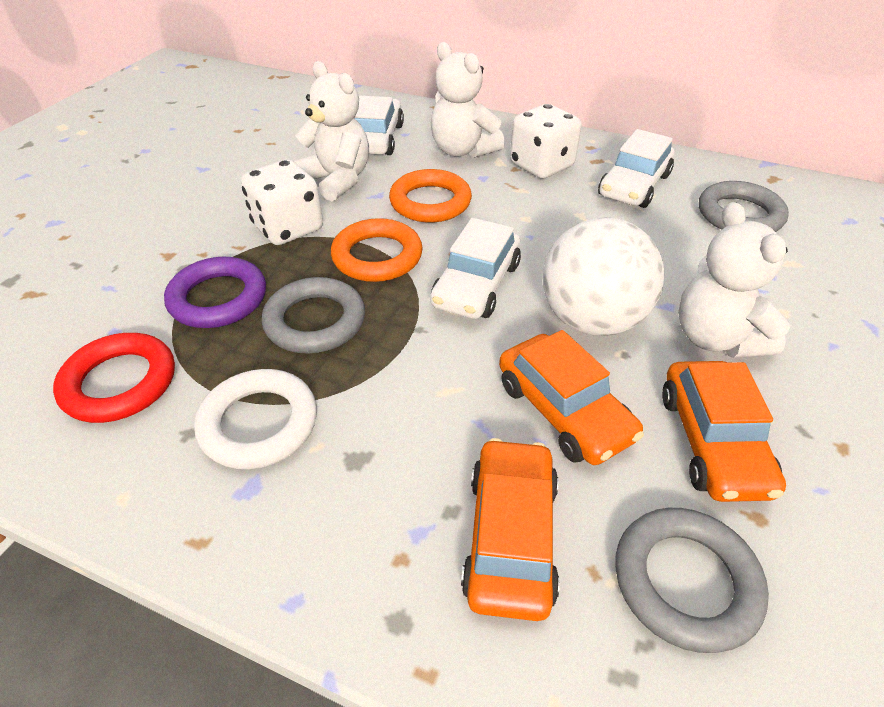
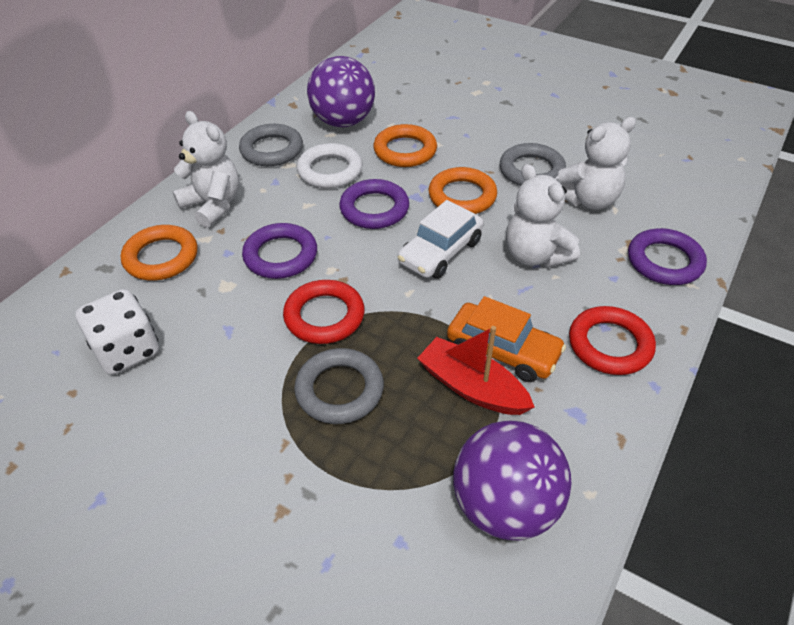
orange car: [461,438,560,621] [499,330,644,465] [662,361,786,502] = 3 -> [447,296,566,382] = 1
orange ring: [331,218,423,282] [389,169,472,223] = 2 -> [121,225,197,281] [373,124,437,167] [429,167,497,214] = 3
purple ball: none = 0 -> [307,56,375,127] [453,420,572,541] = 2
purple ring: [164,257,266,328] = 1 -> [242,223,317,279] [339,179,409,229] [628,228,707,285] = 3
red boat: none = 0 -> [417,326,534,415] = 1
red ring: [53,333,175,423] = 1 -> [283,280,365,344] [569,306,656,375] = 2
white ball: [542,217,664,336] = 1 -> none = 0
white car: [354,96,404,155] [430,218,521,319] [598,129,674,208] = 3 -> [398,200,484,279] = 1
white dice: [241,159,323,245] [510,104,582,179] = 2 -> [75,289,159,375] = 1

